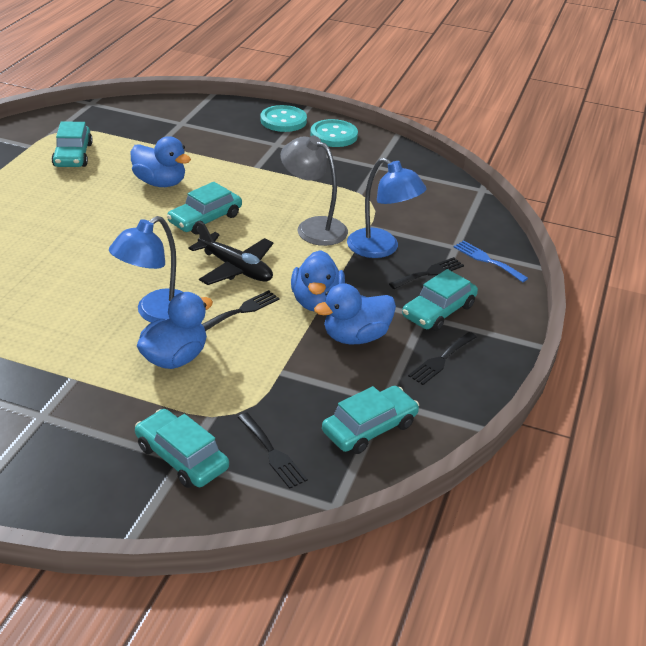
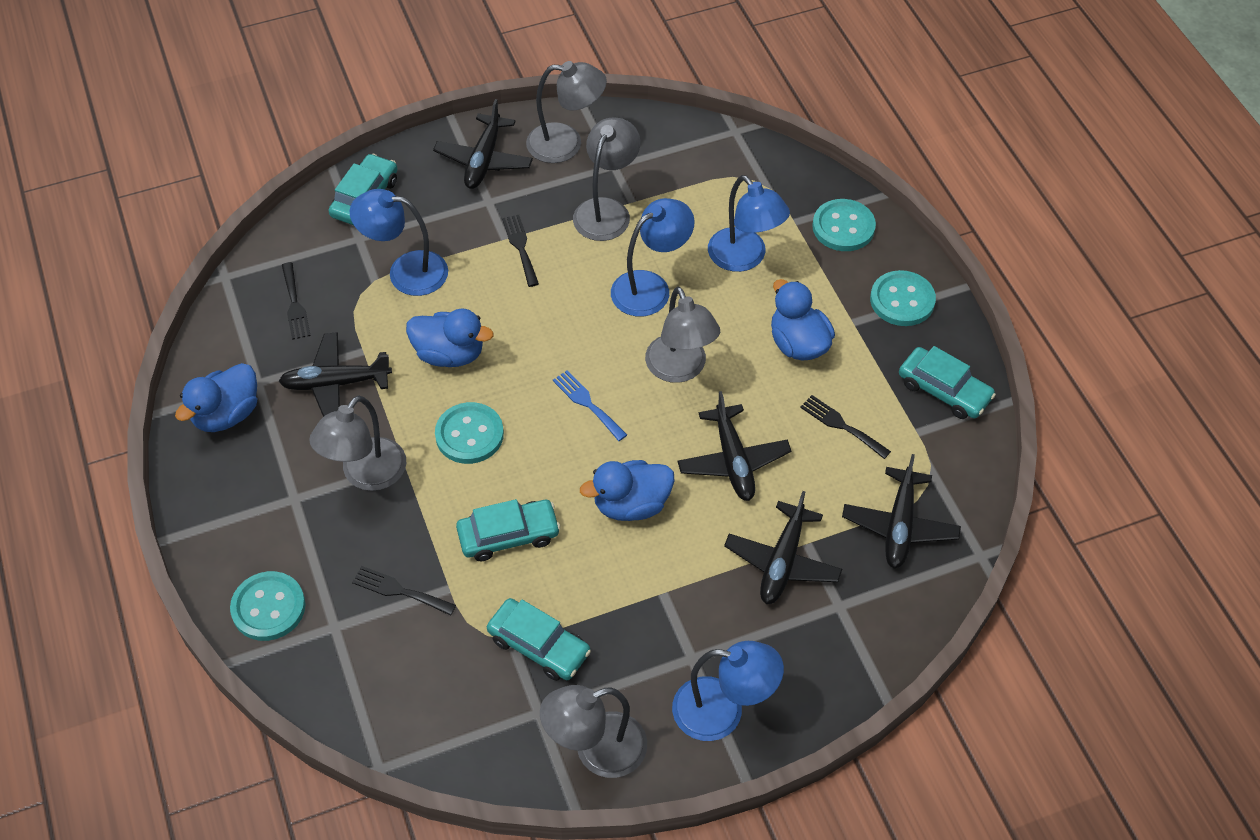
black plane: [189,221,274,285] = 1 -> [279,332,392,417] [433,99,533,189] [677,391,791,501] [724,491,842,604] [842,454,961,569] = 5
blue lamp: [109,216,183,323] [347,158,427,258] = 2 -> [350,189,448,296] [611,198,695,316] [672,641,784,741] [708,175,790,272] = 4
grey lamp: [280,135,348,246] = 1 -> [309,395,406,491] [526,61,607,163] [540,685,647,778] [573,118,640,241] [645,287,720,383] = 5
turquoise button: [261,105,307,132] [310,119,358,147] = 2 -> [230,571,305,641] [435,402,504,464] [812,199,876,251] [870,270,936,326] = 4
turquoise car: [52,122,92,167] [135,409,229,488] [167,182,242,235] [322,386,419,454] [402,269,478,331] = 5 -> [329,154,398,225] [456,499,560,561] [487,598,591,681] [899,346,996,419] = 4

